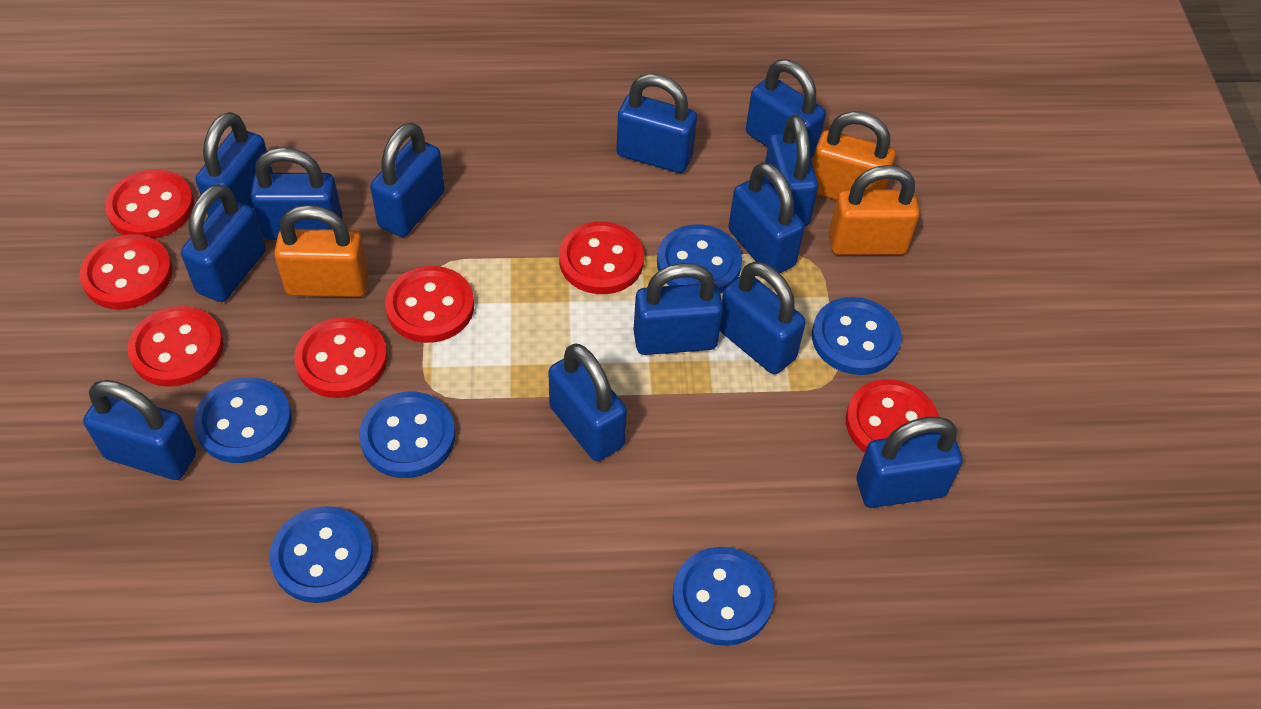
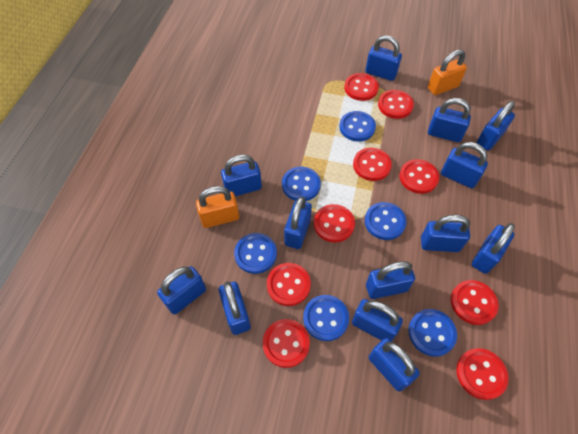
orange padlock: [274,205,369,297] [812,111,896,200] [829,165,920,255] = 3 -> [196,186,239,228] [428,49,467,95] = 2
red button: [80,234,173,310] [105,169,194,239] [127,306,224,387] [294,317,388,398] [385,266,474,343] [559,221,644,294] [846,379,939,453] = 7 -> [263,319,310,368] [267,263,311,306] [314,204,355,243] [344,73,379,101] [353,148,392,181] [378,90,414,119] [399,159,439,194] [451,280,499,325] [456,348,508,400] = 9

